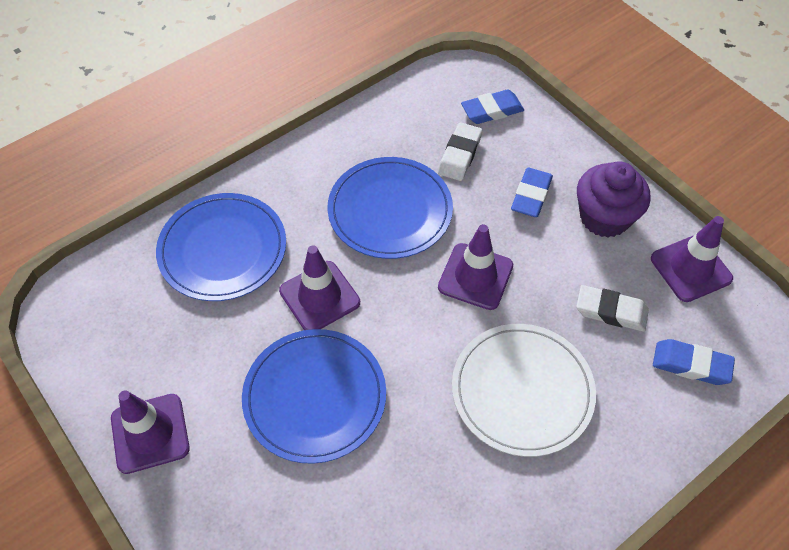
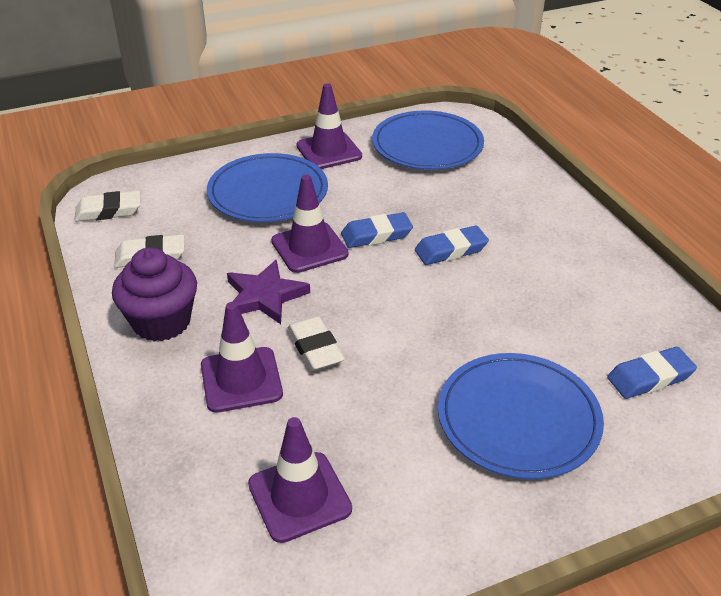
purple star: none = 0 -> [227,260,310,324] = 1
white eraser: [438,122,482,181] [576,285,649,332] = 2 -> [75,191,140,222] [114,235,184,268] [288,316,345,371] = 3
white plate: [452,324,596,457] = 1 -> none = 0

